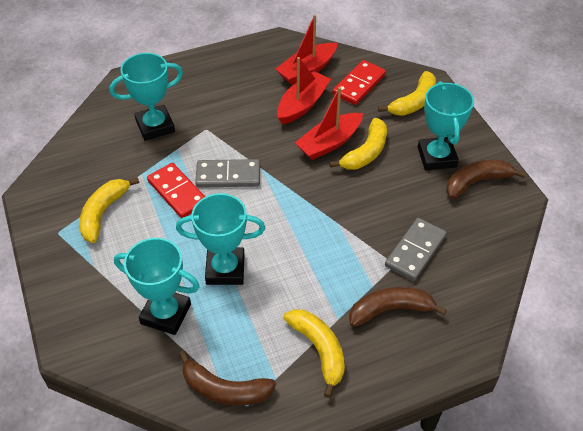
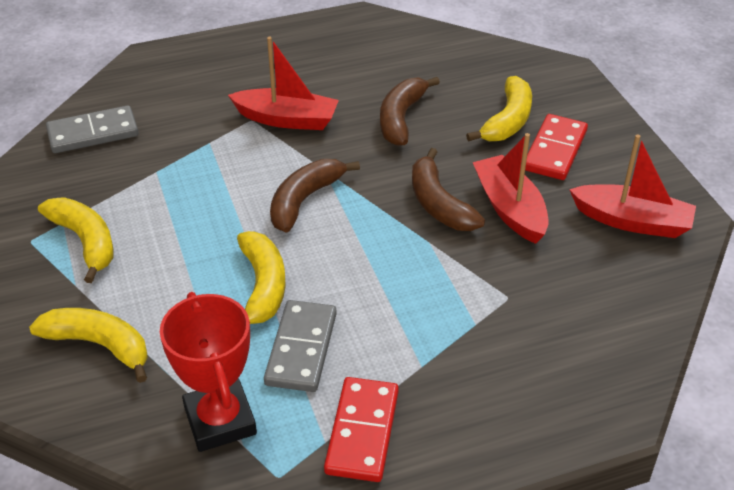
red trophy: none = 0 -> [160,292,257,452] = 1
turquoise trophy: [110,53,183,141] [114,238,200,335] [176,193,265,285] [418,81,474,170] = 4 -> none = 0

